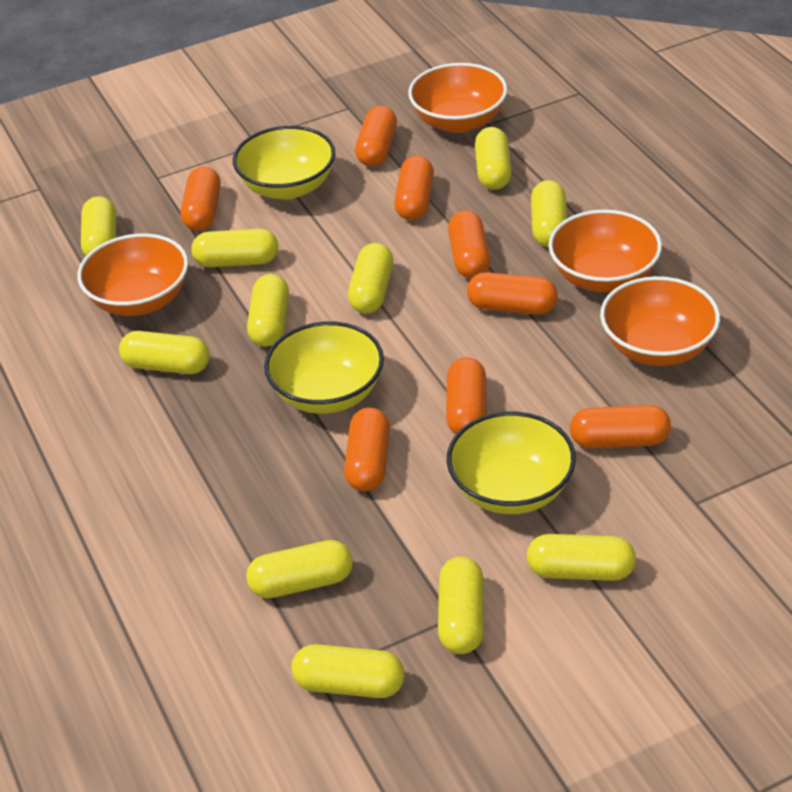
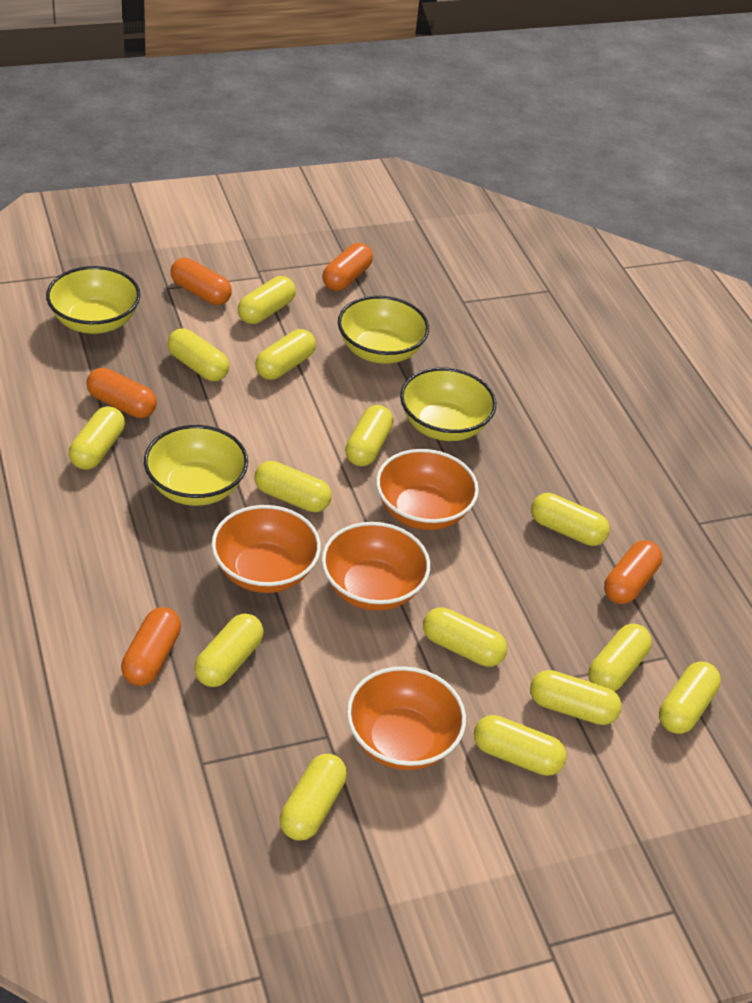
orange capsule: [181,166,221,231] [344,408,390,491] [355,106,397,167] [394,156,434,220] [446,357,487,434] [448,210,491,279] [467,272,558,315] [570,405,671,448] = 8 -> [86,368,157,418] [121,607,181,686] [171,258,232,305] [322,243,373,291] [604,540,662,604] = 5
yellow bowl: [233,126,335,200] [264,321,384,414] [447,412,576,514] = 3 -> [46,266,140,334] [144,425,248,506] [338,296,429,364] [400,368,496,441] = 4
yellow capsule: [81,196,116,256] [119,331,210,374] [191,229,278,267] [246,540,353,598] [247,274,289,347] [291,644,405,698] [348,243,393,314] [438,556,484,654] [475,127,512,190] [527,534,636,581] [531,180,567,247] = 11 -> [69,406,125,470] [167,329,229,381] [194,613,264,687] [238,276,296,324] [254,461,331,512] [255,329,316,380] [280,754,347,841] [345,405,393,466] [423,607,507,667] [474,715,567,776] [530,670,622,725] [531,493,610,546] [588,624,652,691] [659,661,721,734] = 14

